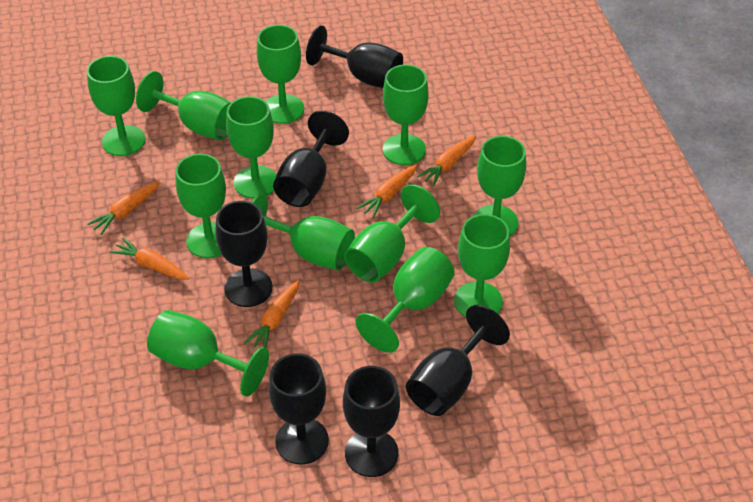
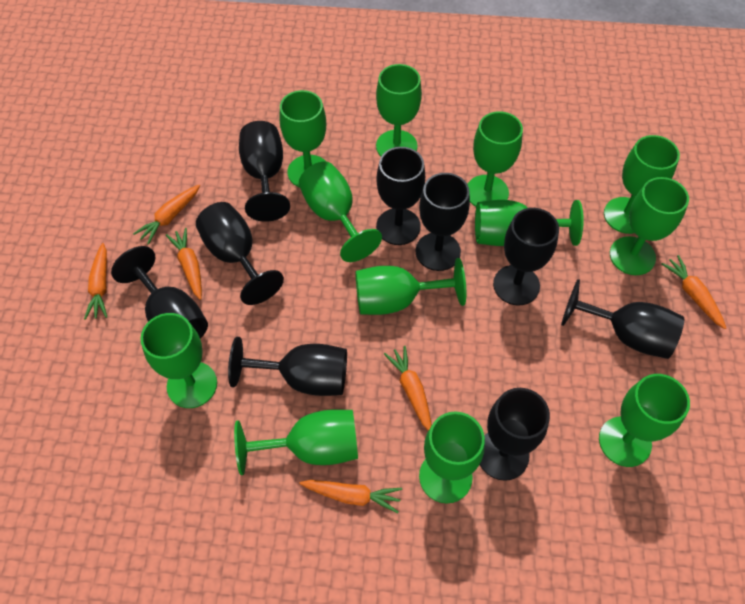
black goblet: [216,201,273,307] [269,353,329,465] [273,111,349,207] [306,25,403,88] [343,366,400,477] [406,305,510,416] = 6 -> [111,246,208,339] [196,202,284,305] [228,337,347,396] [239,121,290,222] [376,147,425,245] [416,173,470,271] [480,388,550,481] [493,208,559,305] [561,279,684,359] = 9
orange carrot: [87,181,160,235] [110,238,189,280] [244,280,300,348] [356,164,418,218] [417,136,476,186] = 5 -> [84,243,107,320] [133,185,200,245] [166,228,202,300] [299,480,402,514] [384,346,432,431] [661,255,726,329] = 6

